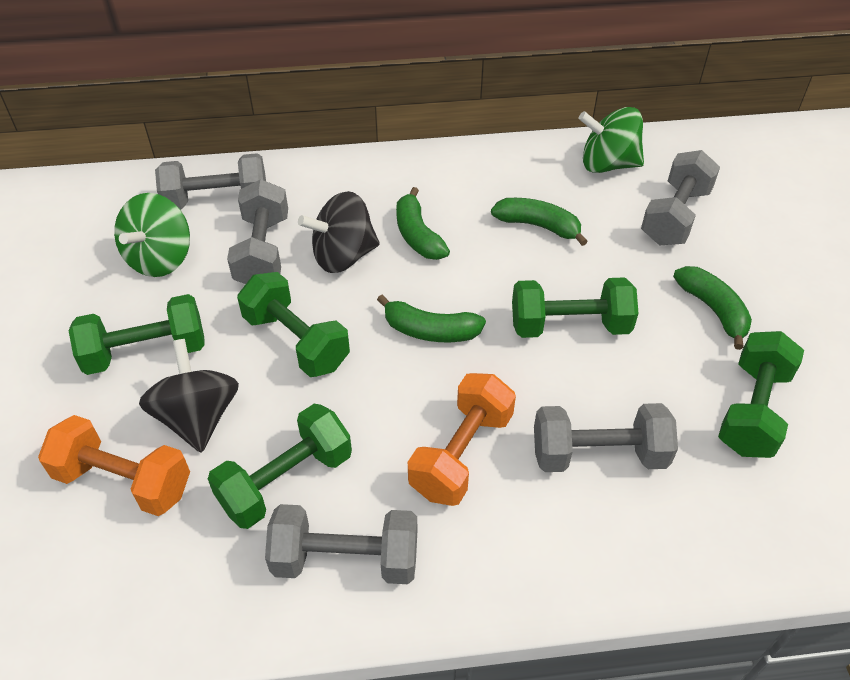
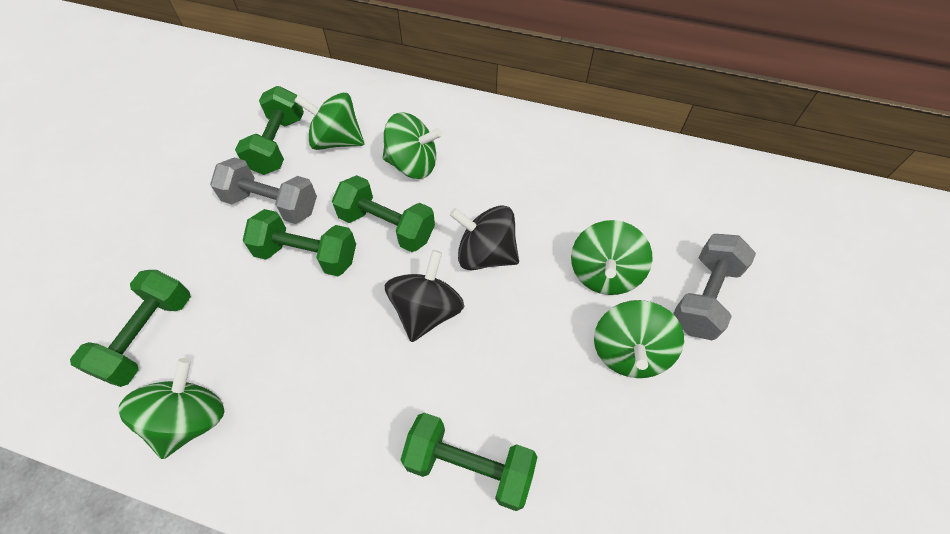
green banana: [377,295,486,342] [396,187,450,260] [491,198,588,246] [673,266,752,350] = 4 -> none = 0
green spinning top: [114,193,190,277] [578,107,644,173] = 2 -> [118,358,224,459] [294,92,364,150] [383,113,443,179] [571,220,652,295] [594,300,684,378] = 5
grey dumbbell: [155,153,266,209] [227,179,288,284] [265,504,417,584] [534,403,678,472] [641,150,720,245] = 5 -> [210,157,317,224] [673,234,756,340] = 2
orange dumbbell: [38,415,190,516] [408,373,516,506] = 2 -> none = 0

